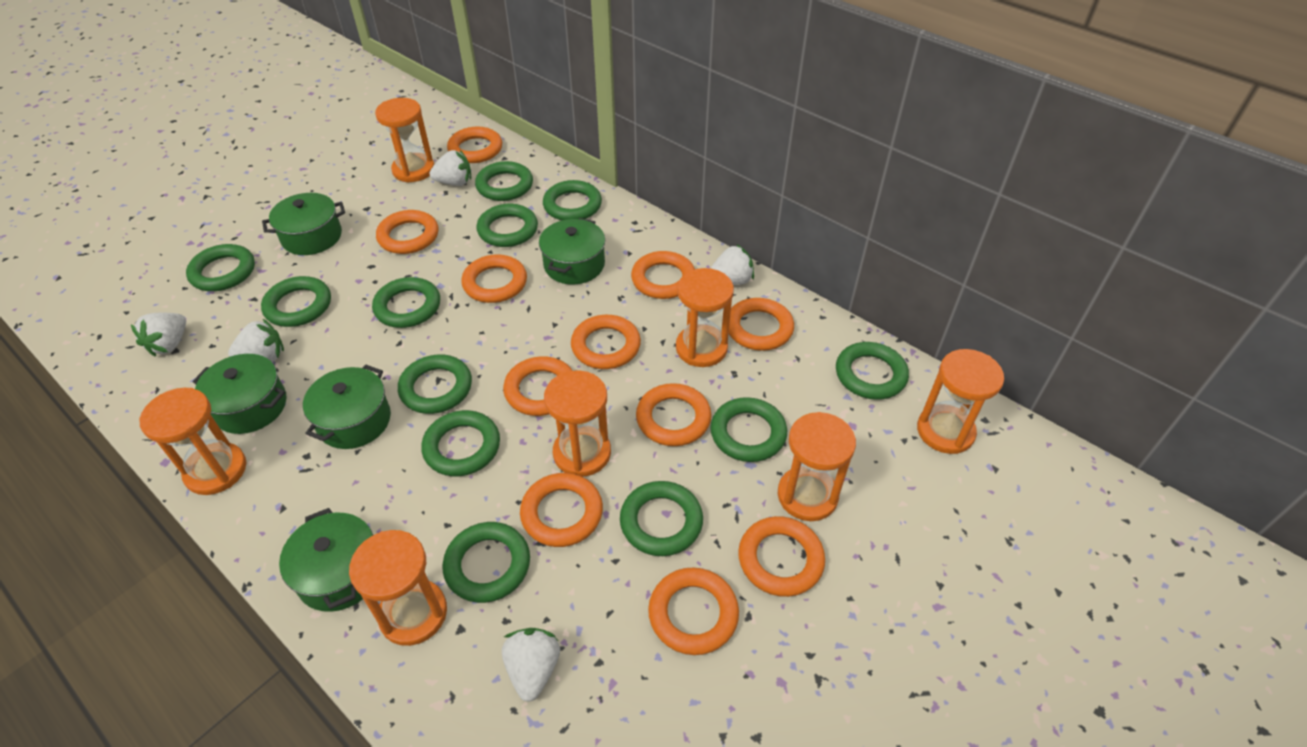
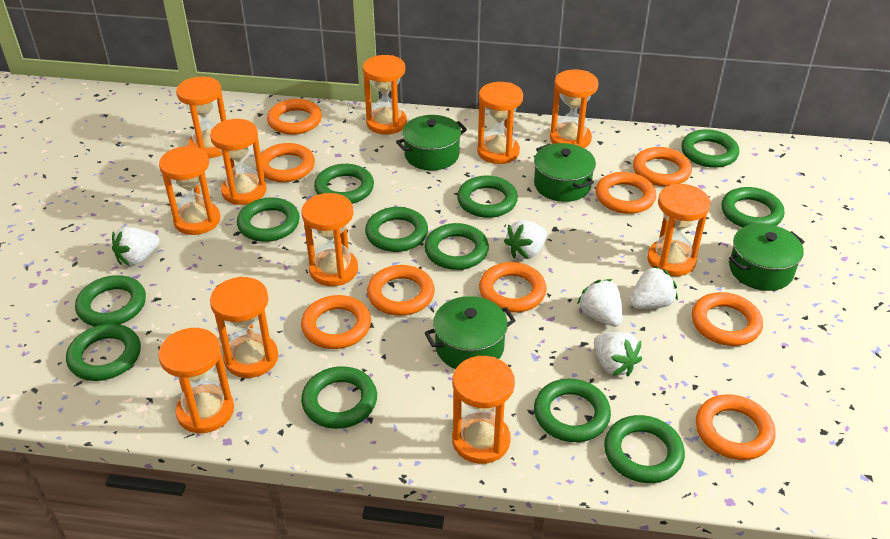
green pot: [192,354,287,434] [262,193,345,255] [279,508,373,612] [303,365,391,449] [539,218,605,285] = 5 -> [396,115,467,171] [425,296,516,369] [534,143,596,202] [729,224,805,291] = 4
orange hourglass: [139,388,246,495] [349,530,447,646] [375,98,434,183] [544,370,611,477] [676,268,734,367] [778,412,856,521] [917,349,1004,454] = 7 -> [158,328,234,434] [159,146,220,235] [176,77,227,158] [210,119,267,205] [210,277,278,378] [302,193,358,286] [363,55,407,134] [452,356,515,464] [477,82,523,164] [550,69,599,148] [647,184,711,276] = 11
orange ring: [376,210,438,254] [447,127,502,163] [461,254,527,303] [503,356,573,416] [520,473,603,547] [571,315,641,369] [631,251,695,299] [636,383,711,446] [648,567,739,655] [729,298,794,351] [738,516,825,597] = 11 -> [261,143,315,182] [267,99,322,135] [301,295,371,349] [367,265,435,316] [479,262,547,313] [596,172,656,214] [633,147,692,187] [692,292,763,346] [696,394,776,460] = 9

